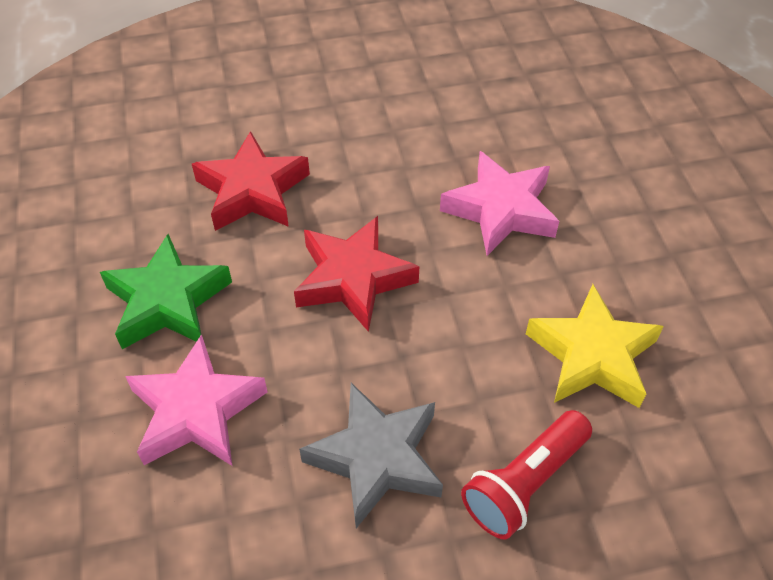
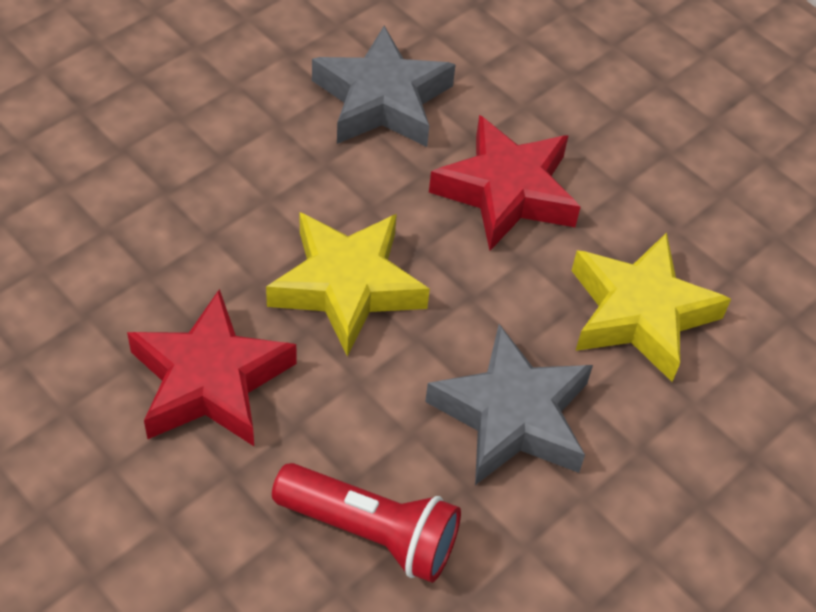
green star: [100,234,232,349] = 1 -> none = 0
grey star: [299,383,443,528] = 1 -> [312,26,456,147] [425,324,593,485] = 2
pink star: [125,334,267,466] [440,151,559,256] = 2 -> none = 0
yellow star: [526,284,664,408] = 1 -> [266,212,430,357] [572,232,731,382] = 2

